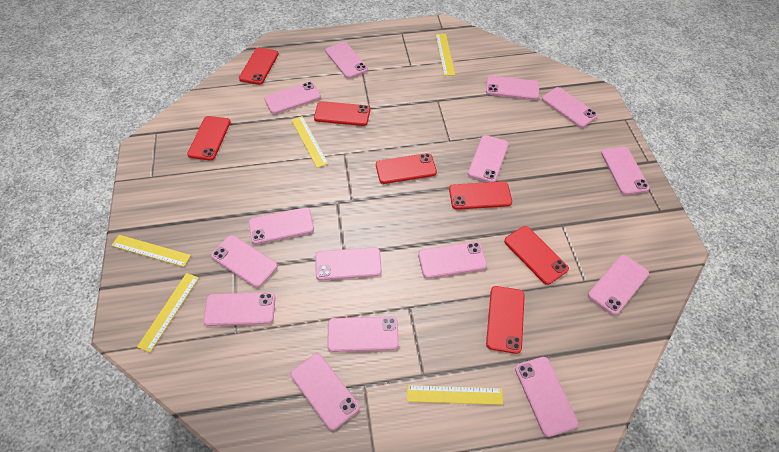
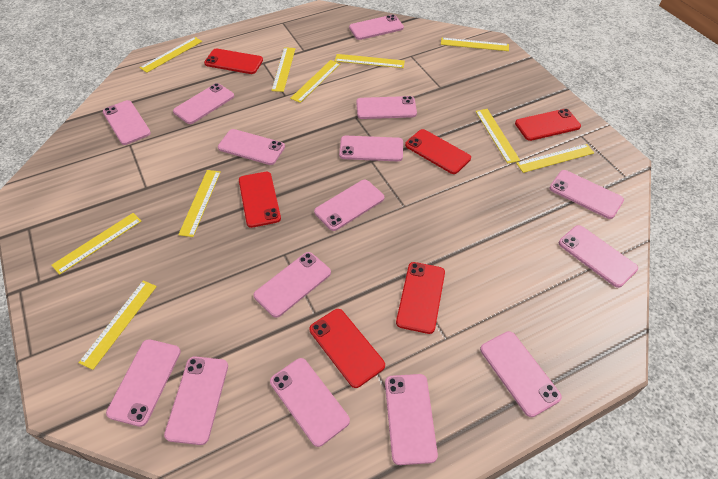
red phone: [187,116,231,161] [239,47,279,85] [314,101,370,126] [376,153,437,184] [449,181,512,210] [486,286,525,354] [504,226,569,285] = 7 -> [204,49,263,74] [239,172,281,228] [309,309,385,388] [396,262,445,334] [405,129,471,174] [515,109,581,141] = 6
yellow ruler: [111,235,191,267] [137,273,199,352] [292,116,328,168] [407,385,503,405] [436,34,455,76] = 5 -> [51,213,141,275] [78,281,157,370] [140,37,202,73] [178,170,221,237] [271,47,296,92] [290,60,340,103] [335,54,405,68] [441,38,509,51] [475,109,520,164] [516,144,594,173] = 10

